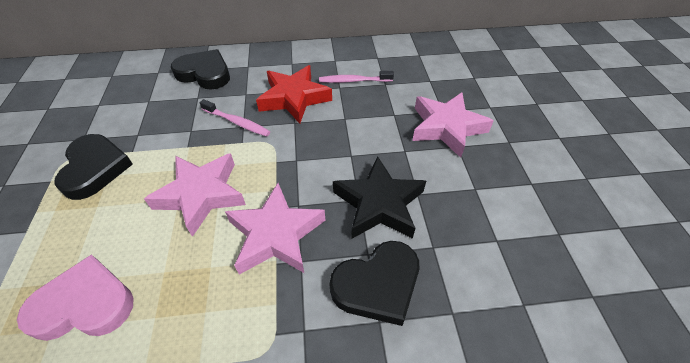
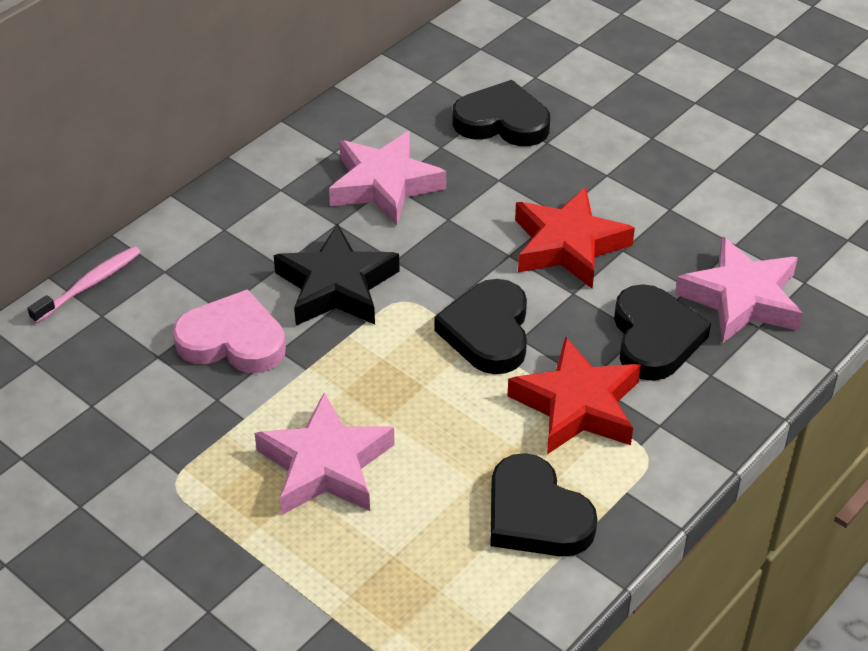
black heart: [54,134,133,200] [171,49,230,89] [330,241,419,326] = 3 -> [434,279,527,374] [453,80,550,146] [491,453,598,557] [614,284,711,381] = 4
pink toothbrush: [200,99,270,137] [319,71,394,83] = 2 -> [27,246,141,323] = 1
red star: [256,65,332,123] = 1 -> [508,336,641,454] [515,187,635,289] = 2

